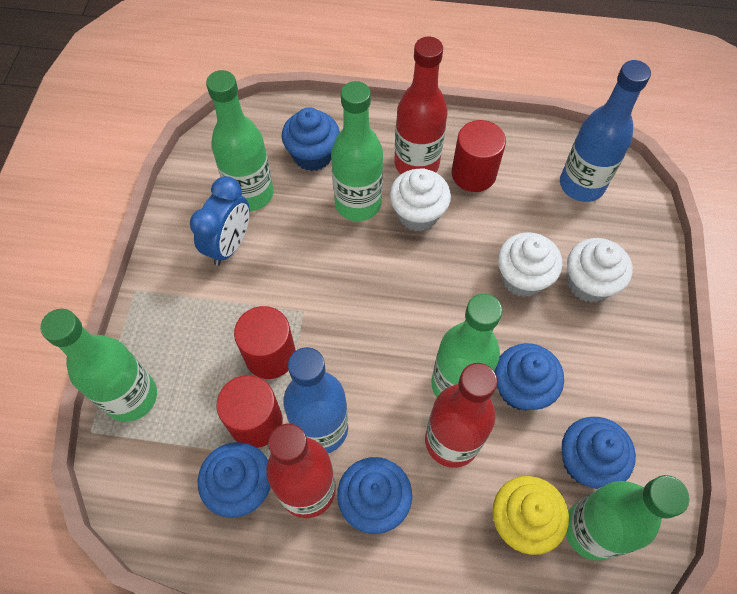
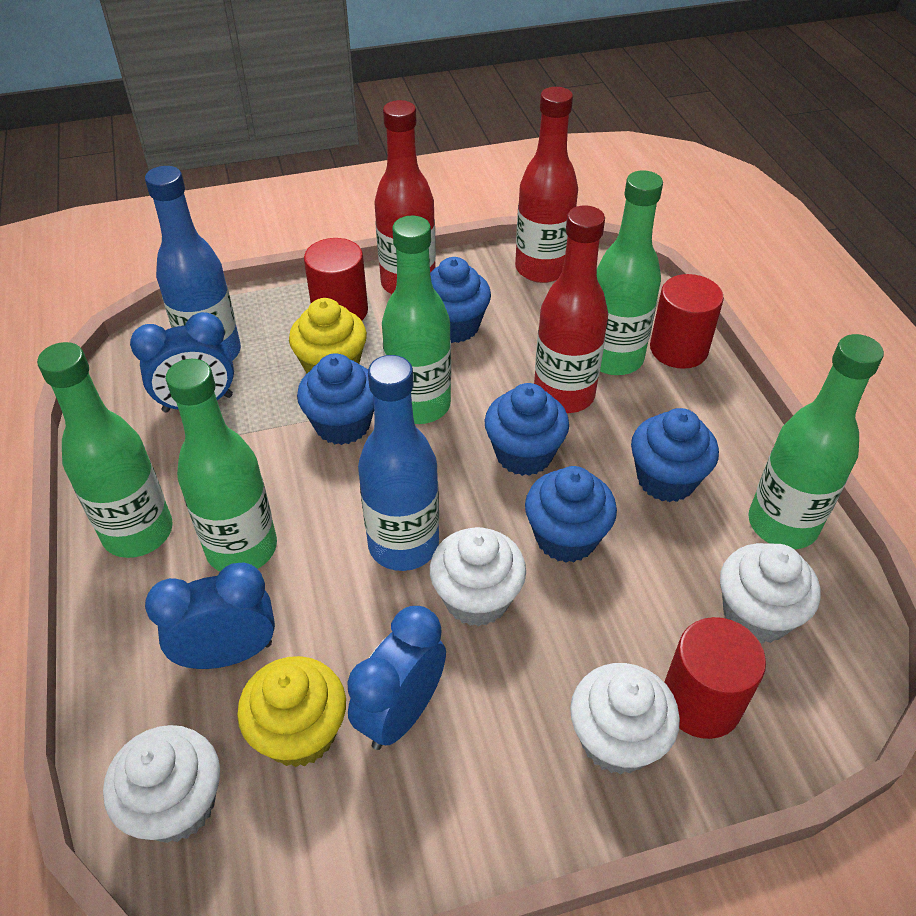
blue clock: [190,176,250,266] = 1 -> [130,312,234,413] [145,563,275,669] [347,606,446,750] = 3
white cupcake: [390,168,451,232] [498,232,562,297] [567,238,633,303] = 3 -> [103,725,220,843] [430,527,526,627] [570,663,680,774] [720,543,820,644] = 4
yellow cupcake: [492,476,569,555] = 1 -> [237,656,346,767] [289,298,367,373] = 2

